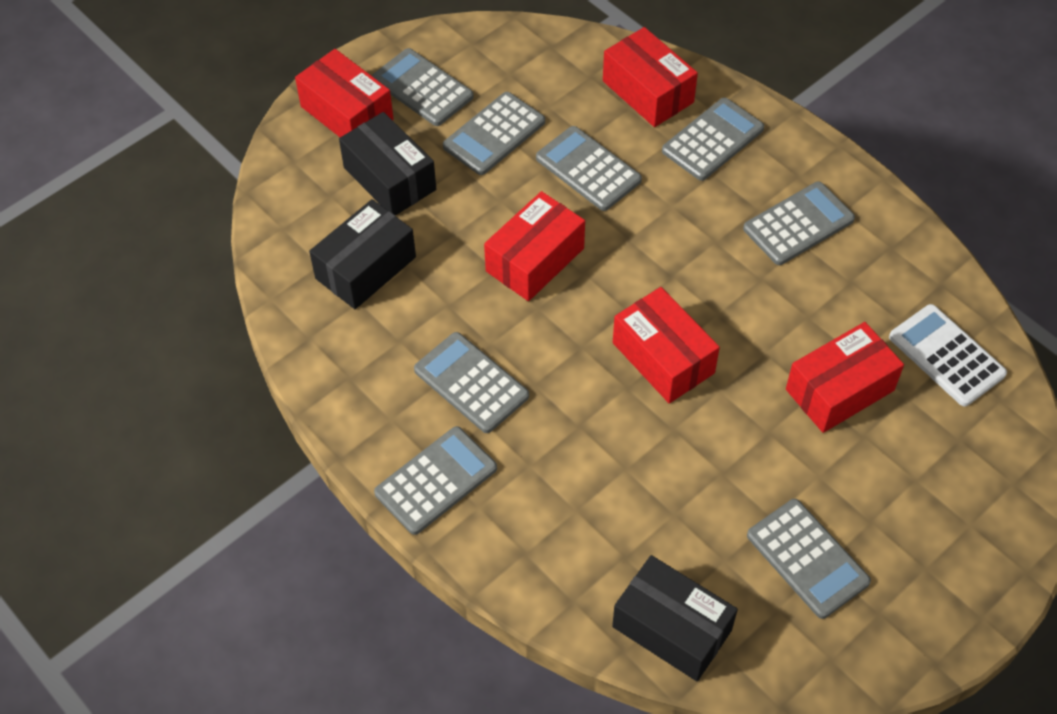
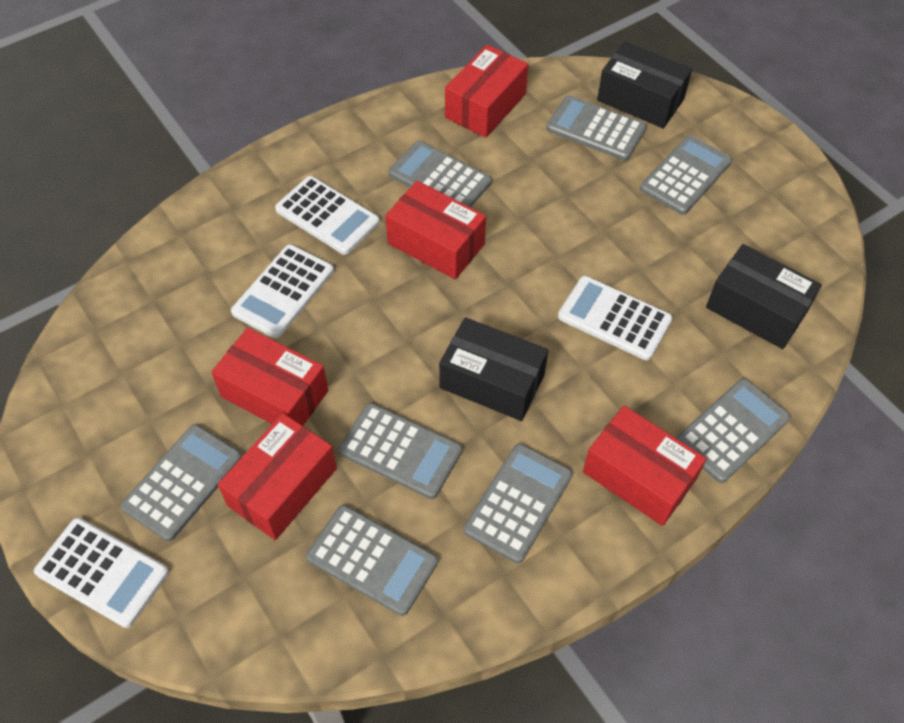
white calculator: [889,304,1007,407] = 1 -> [34,518,169,628] [231,244,334,338] [275,176,380,255] [558,276,673,360] = 4

